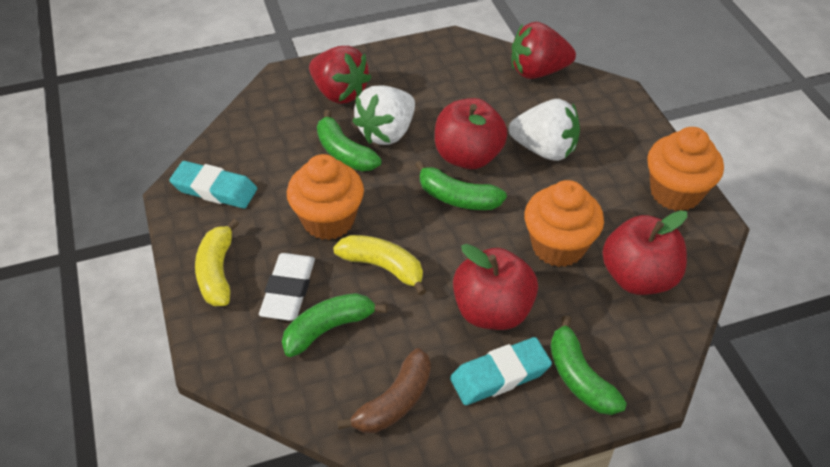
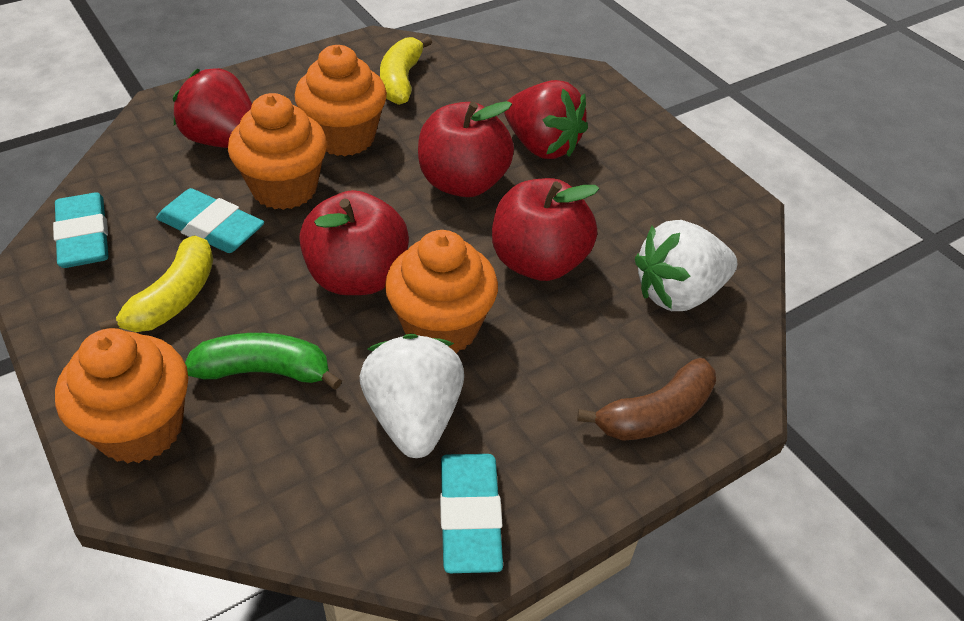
green banana: [282,293,387,357] [317,110,382,171] [415,160,507,210] [550,315,627,415] = 4 -> [185,333,342,390] = 1
orange cupcake: [287,154,364,240] [524,180,604,267] [647,127,724,211] = 3 -> [55,328,188,464] [228,93,327,210] [294,45,387,156] [385,230,498,353] = 4
turquoise eraser: [169,161,257,208] [450,337,552,405] = 2 -> [53,192,109,268] [156,188,264,253] [440,454,503,573] = 3
white eraser: [259,253,315,321] = 1 -> none = 0

